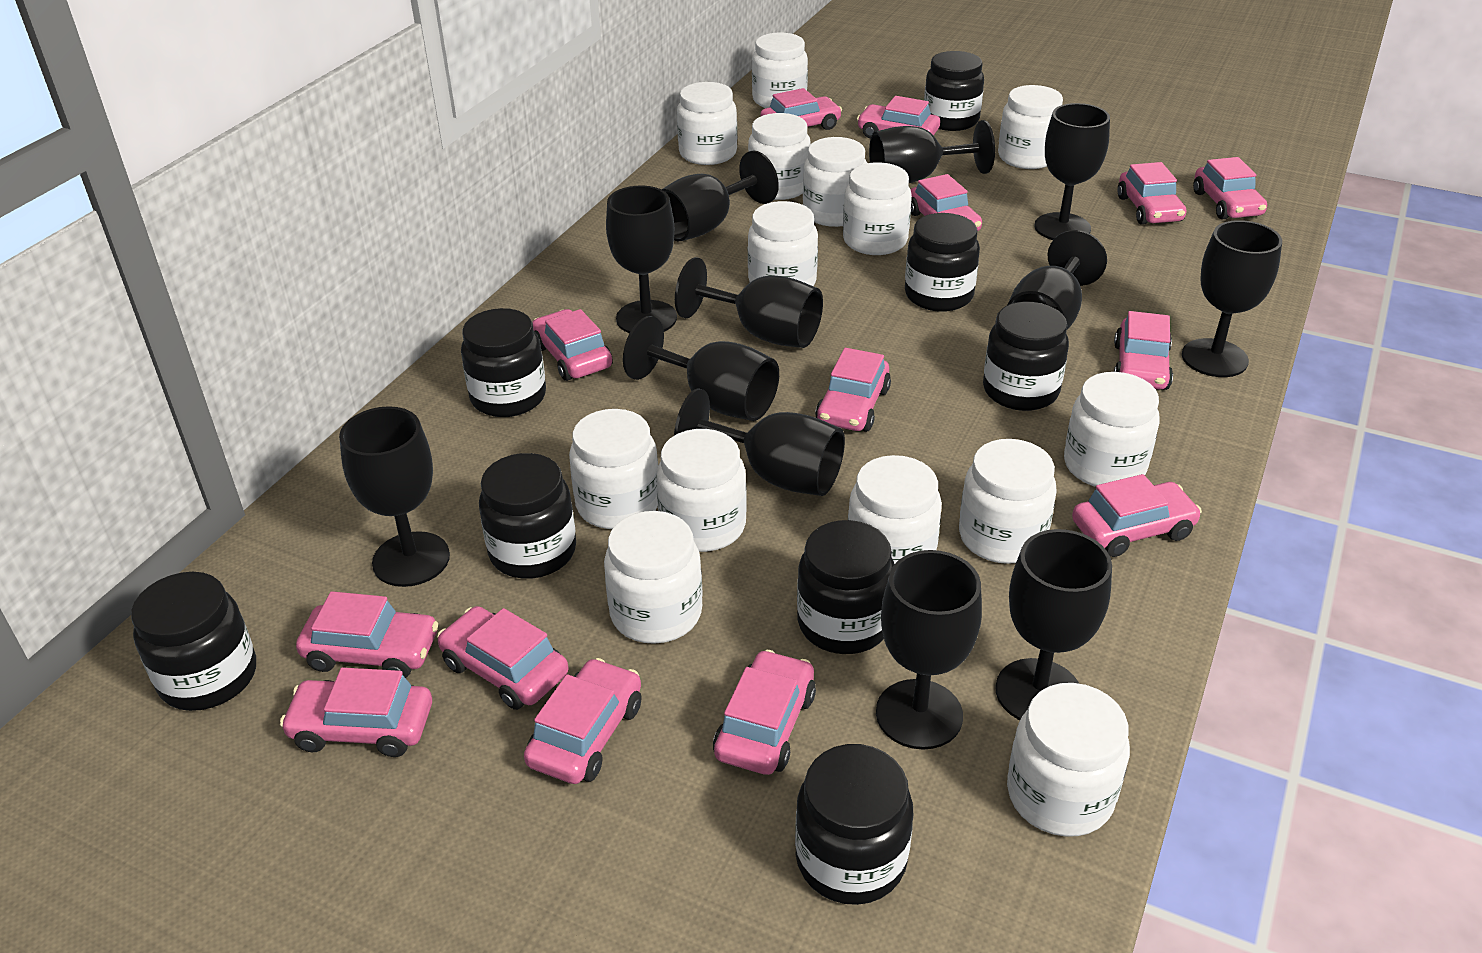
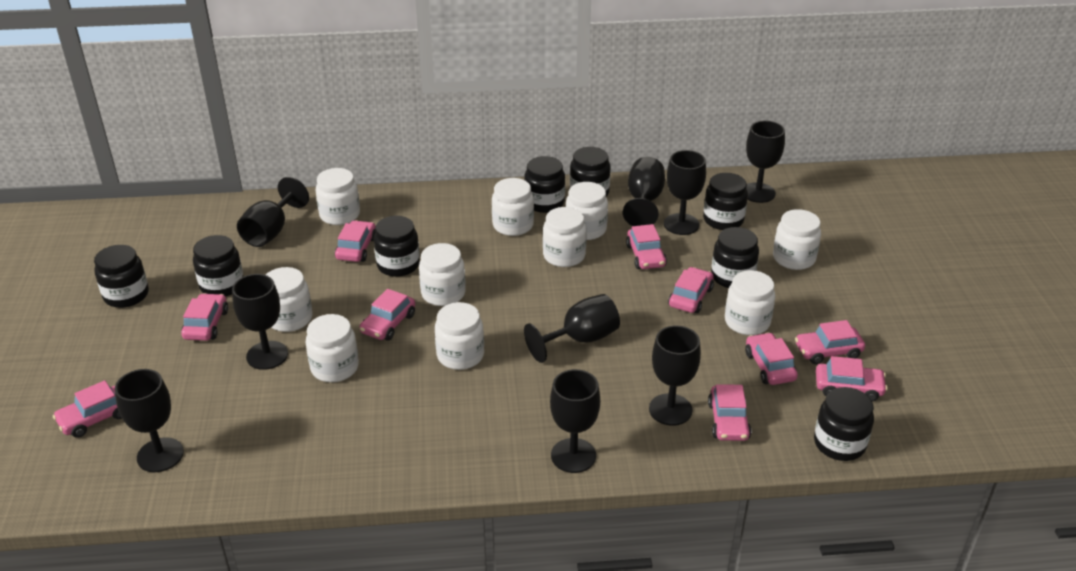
black goblet: [339,406,450,587] [606,186,677,333] [623,316,779,421] [661,151,779,242] [674,388,845,496] [675,257,823,348] [869,120,995,183] [876,550,982,750] [995,529,1112,720] [1008,230,1107,330] [1034,103,1110,240] [1182,220,1282,377] = 12 -> [115,369,184,472] [232,274,288,370] [237,177,309,247] [524,294,620,363] [550,369,600,473] [623,157,665,226] [649,325,701,426] [664,150,706,235] [746,121,785,203] = 9
pink car: [280,667,432,757] [296,591,438,678] [437,606,568,710] [524,658,641,784] [532,309,613,381] [713,650,816,775] [760,88,842,130] [815,348,891,432] [857,96,940,138] [911,174,982,231] [1072,474,1202,557] [1114,311,1173,390] [1117,162,1186,225] [1193,157,1267,219] = 14 -> [53,380,122,438] [181,293,228,341] [335,220,375,262] [360,289,415,341] [626,224,667,269] [668,267,714,313] [708,384,751,441] [745,332,798,385] [795,320,865,364] [816,356,888,401] = 10
white jar: [569,409,658,529] [604,511,703,644] [656,429,747,552] [677,82,737,165] [748,113,811,200] [748,201,818,286] [752,32,808,108] [803,137,867,227] [843,162,912,255] [848,455,942,564] [959,439,1057,564] [998,85,1063,169] [1007,683,1130,837] [1064,372,1160,487] = 14 -> [266,267,313,332] [306,314,359,382] [316,168,360,225] [419,243,466,306] [435,302,484,370] [492,178,534,236] [543,207,587,267] [566,182,608,240] [725,270,776,335] [773,209,821,270] = 10

